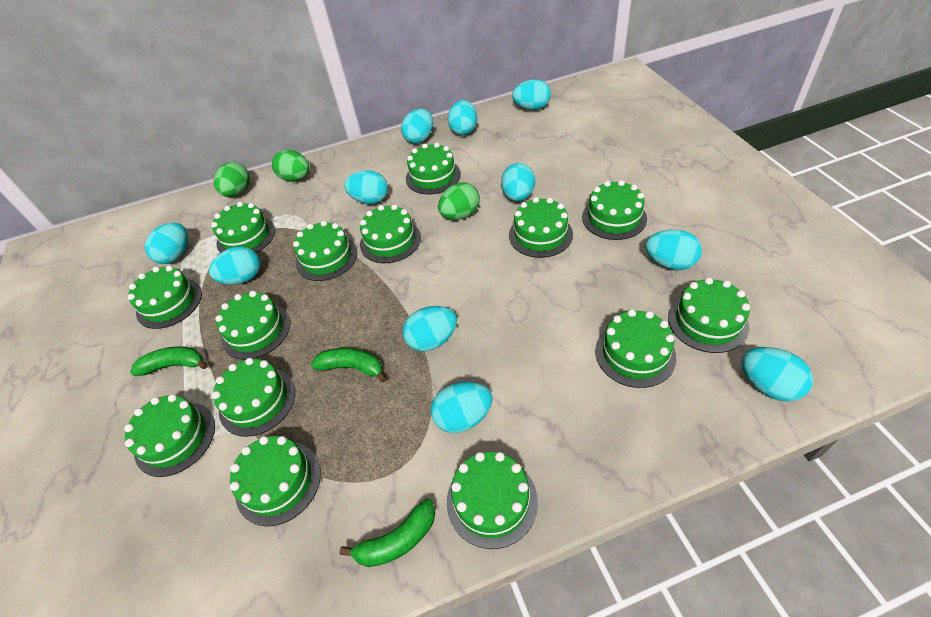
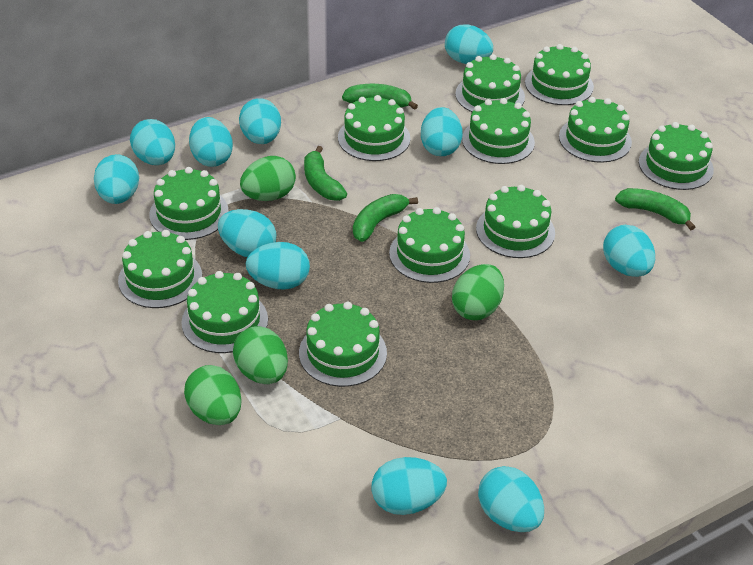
green banana: [130,346,208,376] [311,348,387,383] [339,498,435,567] = 3 -> [304,146,347,201] [342,84,418,110] [353,194,418,242] [615,188,695,231] = 4
green cake: [124,394,215,477] [128,266,202,329] [211,202,275,253] [212,358,295,437] [215,291,290,360] [230,436,321,527] [293,221,357,281] [360,204,421,263] [406,143,461,194] [447,452,538,549] [509,197,573,258] [582,180,647,240] [595,309,676,388] [668,277,750,353] = 14 -> [118,230,202,308] [149,167,229,240] [181,271,268,353] [299,302,387,387] [338,95,410,161] [389,207,470,283] [455,54,525,112] [462,98,535,164] [476,185,555,258] [525,44,594,105] [559,97,632,163] [639,122,714,190] = 12
green egg: [214,162,250,197] [272,150,310,182] [438,182,480,220] = 3 -> [184,365,242,425] [233,326,288,384] [240,156,296,201] [452,264,504,320] = 4

